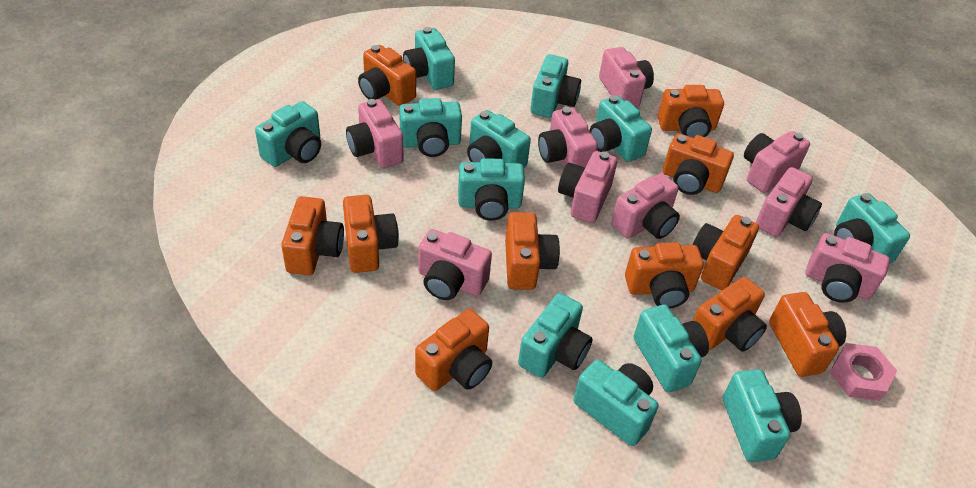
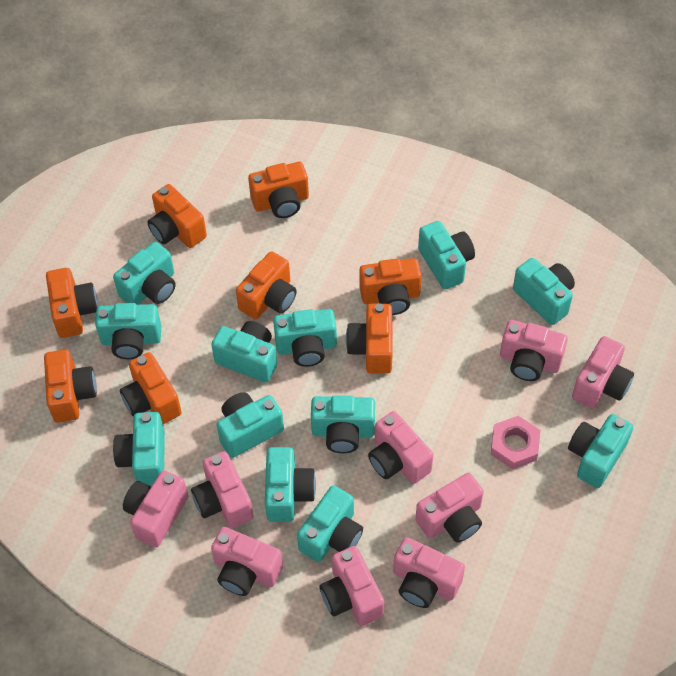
orange camera: [281,196,344,275] [343,195,399,273] [358,45,416,106] [415,309,492,391] [505,212,560,290] [625,242,704,308] [658,85,724,138] [663,133,734,195] [693,215,759,290] [693,277,767,352] [769,292,846,377] = 11 -> [44,350,97,423] [46,268,98,338] [120,352,182,424] [147,184,207,248] [236,251,297,319] [248,162,309,218] [346,303,393,374] [359,258,422,315] = 8

